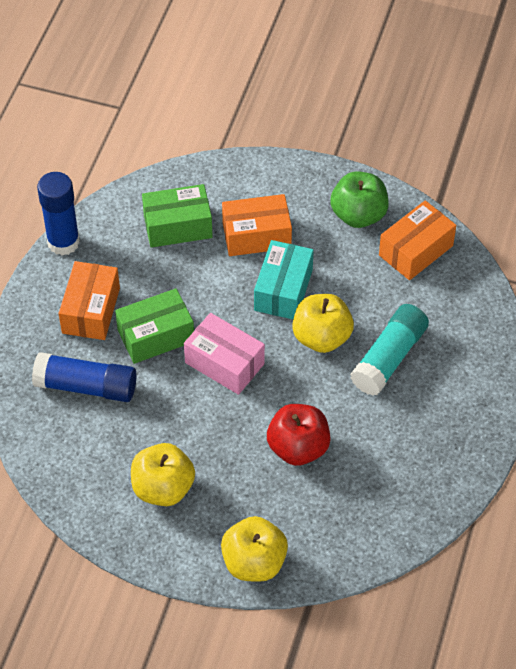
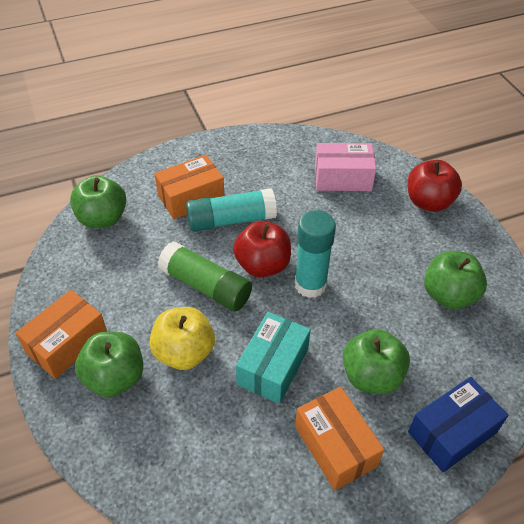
blue box: none = 0 -> [408,377,508,472] = 1
blue glue stick: [32,352,136,402] [37,172,80,256] = 2 -> none = 0
green apple: [330,171,389,228] = 1 -> [70,175,126,228] [75,332,144,397] [343,329,410,394] [424,251,487,309] = 4
green box: [115,288,194,364] [142,184,213,248] = 2 -> none = 0
green glue stick: none = 0 -> [157,241,252,311] = 1
red apple: [267,404,331,466] = 1 -> [233,221,291,277] [408,160,462,212] = 2
turquoise glue stick: [350,304,429,396] = 1 -> [186,188,277,232] [295,210,336,298] = 2
yellow apple: [131,443,195,506] [221,516,288,582] [292,294,354,353] = 3 -> [150,307,215,370] = 1

